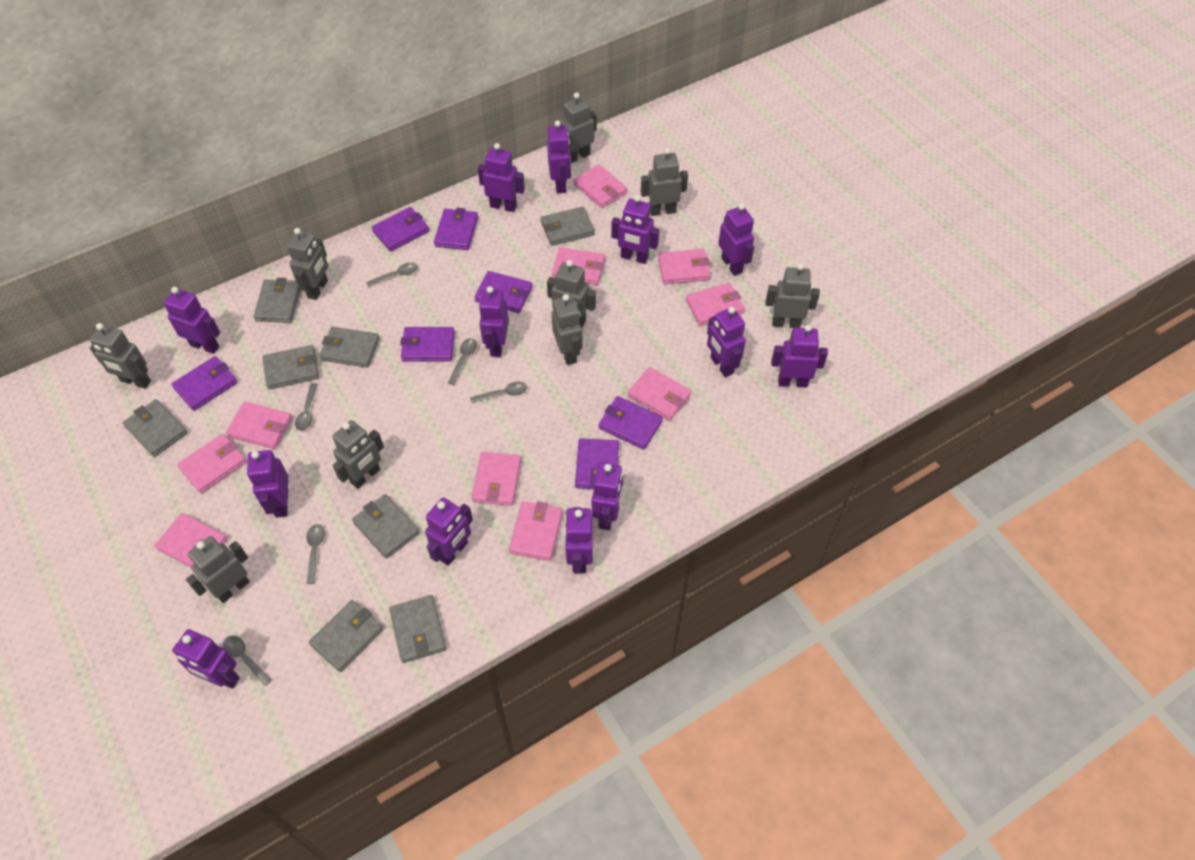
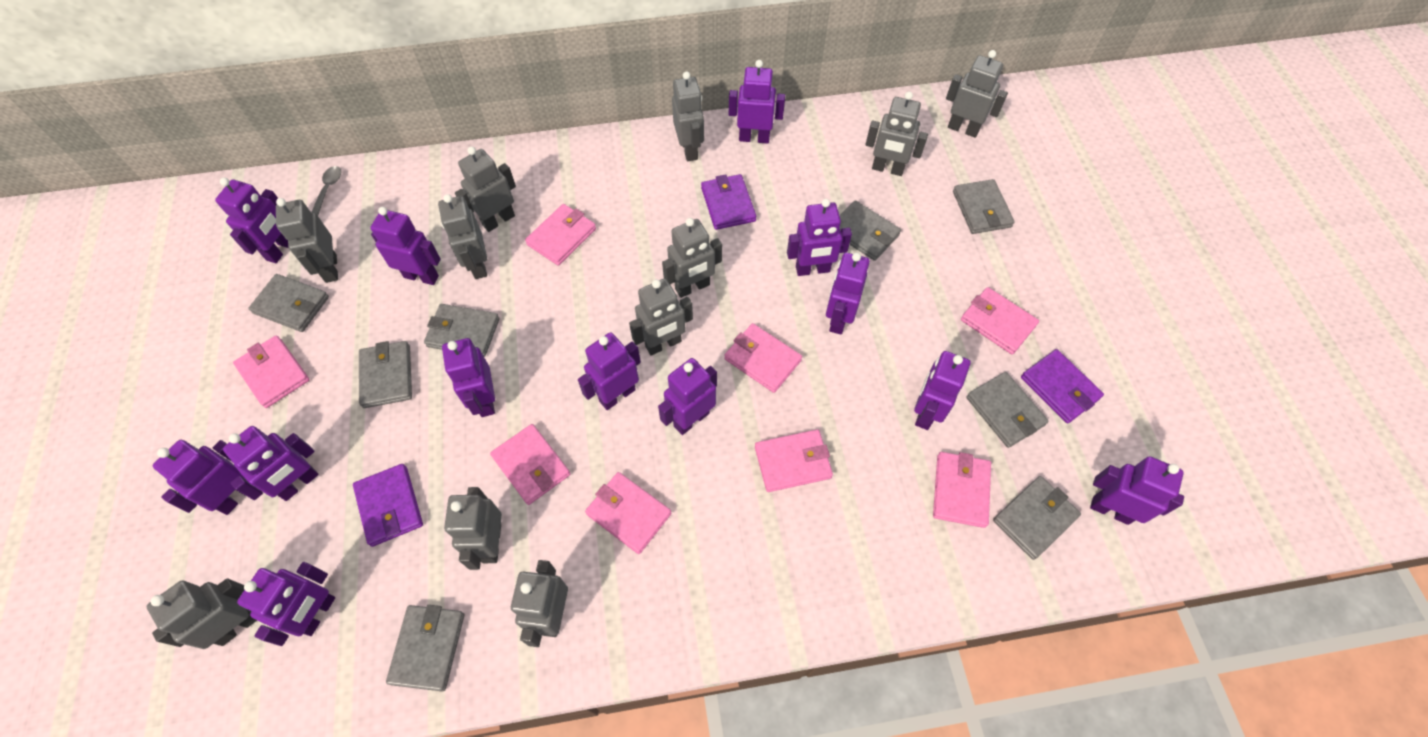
grey robot: [90,323,151,389] [186,536,250,603] [287,228,328,300] [332,420,384,489] [547,260,596,327] [552,294,583,365] [560,92,597,163] [641,148,688,216] [766,263,820,328] = 9 -> [147,579,257,649] [276,198,338,283] [438,194,487,279] [444,487,502,570] [455,147,516,232] [511,560,568,647] [629,279,693,356] [662,218,722,298] [672,71,704,161] [865,92,928,176] [946,50,1008,138] = 11
grey spoon: [223,635,272,686] [295,383,318,431] [306,524,325,584] [366,263,418,287] [448,338,477,385] [470,381,527,403] = 6 -> [311,166,341,215] = 1
pink wallet: [155,513,228,567] [177,434,247,493] [226,402,292,449] [472,452,521,506] [509,501,563,561] [552,247,605,285] [573,164,627,208] [628,367,691,421] [658,249,711,284] [686,283,745,326] = 10 -> [233,335,309,408] [490,424,570,505] [525,204,596,266] [585,472,671,554] [724,323,802,393] [755,429,833,492] [933,452,991,528] [961,287,1039,355] = 8
purple wallet: [172,356,237,411] [372,207,429,252] [400,327,455,362] [434,208,478,250] [474,271,532,313] [575,438,619,489] [599,396,663,450] = 7 -> [353,464,423,547] [701,174,756,230] [1021,349,1104,423] = 3

